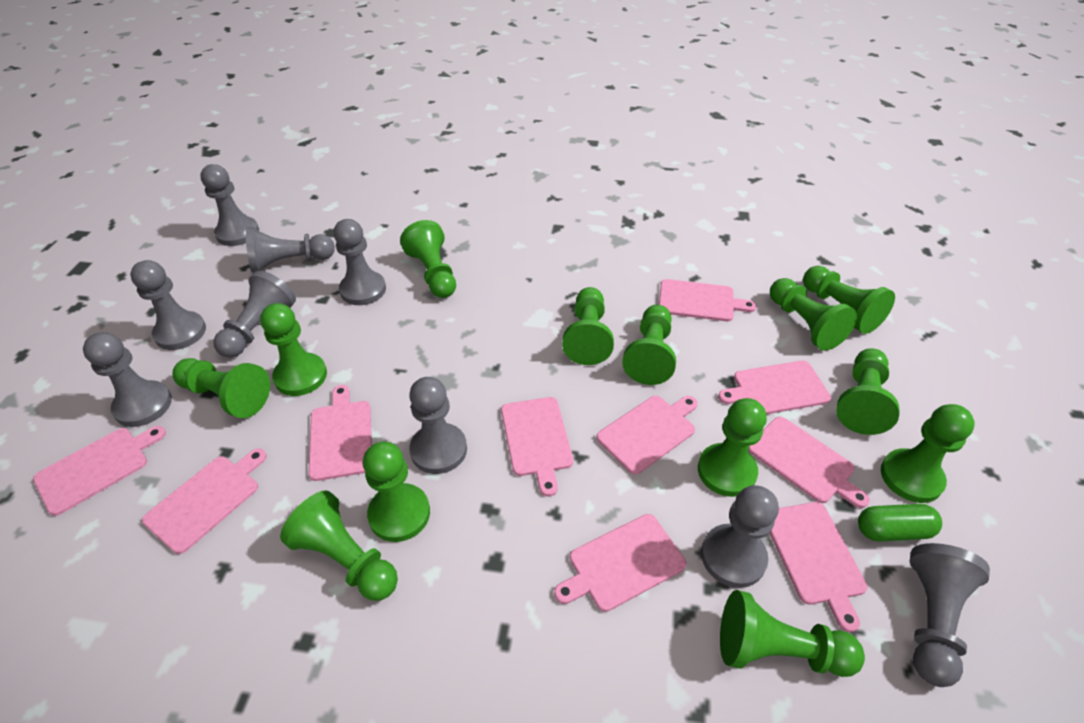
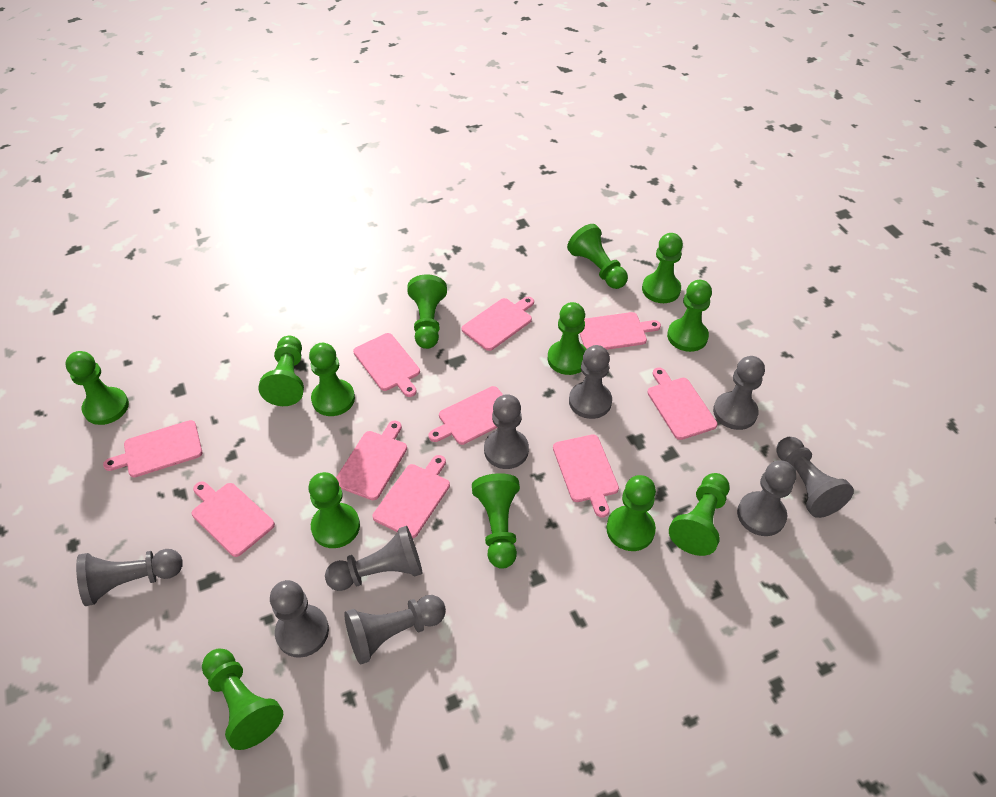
green capsule: [858,504,942,541] = 1 -> none = 0

